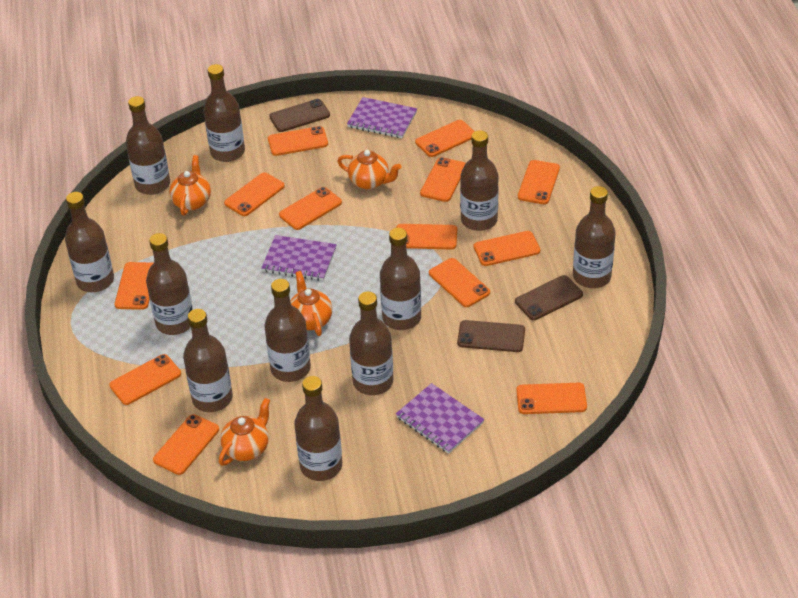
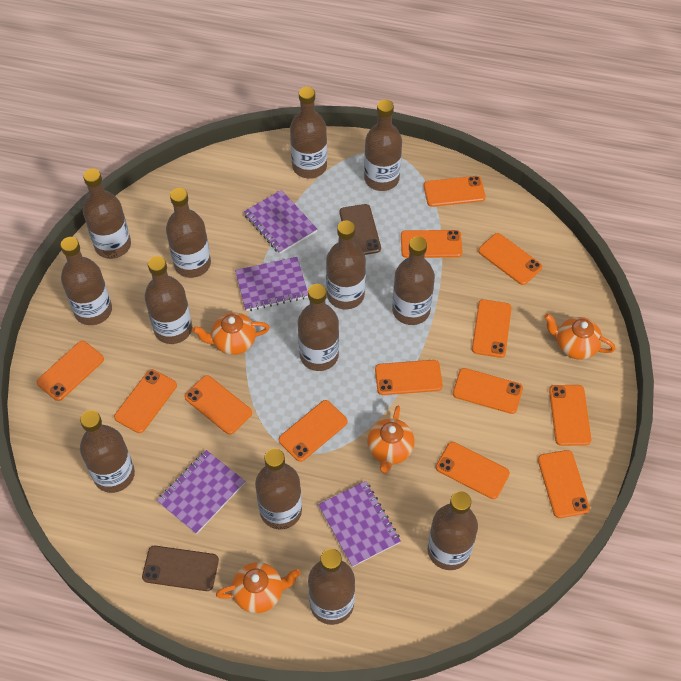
brown bottle: [65,192,114,292] [126,96,170,195] [146,233,193,335] [183,309,233,412] [203,64,245,162] [264,279,311,382] [294,376,342,481] [349,292,393,395] [380,228,421,330] [460,130,499,231] [573,186,616,288] = 11 -> [60,237,112,325] [80,410,135,493] [83,168,131,259] [145,256,192,344] [166,188,211,278] [255,449,302,530] [290,87,327,178] [298,284,339,371] [308,549,355,625] [326,220,366,309] [364,100,402,191] [392,237,435,325] [428,491,478,570] = 13
brown phone: [269,99,330,132] [457,320,525,352] [515,275,583,320] = 3 -> [142,546,219,591] [339,204,381,255] = 2
purple notebook: [261,235,337,281] [347,97,417,138] [396,383,485,454] = 3 -> [157,450,245,534] [235,257,308,311] [244,190,317,254] [318,481,401,567] = 4

